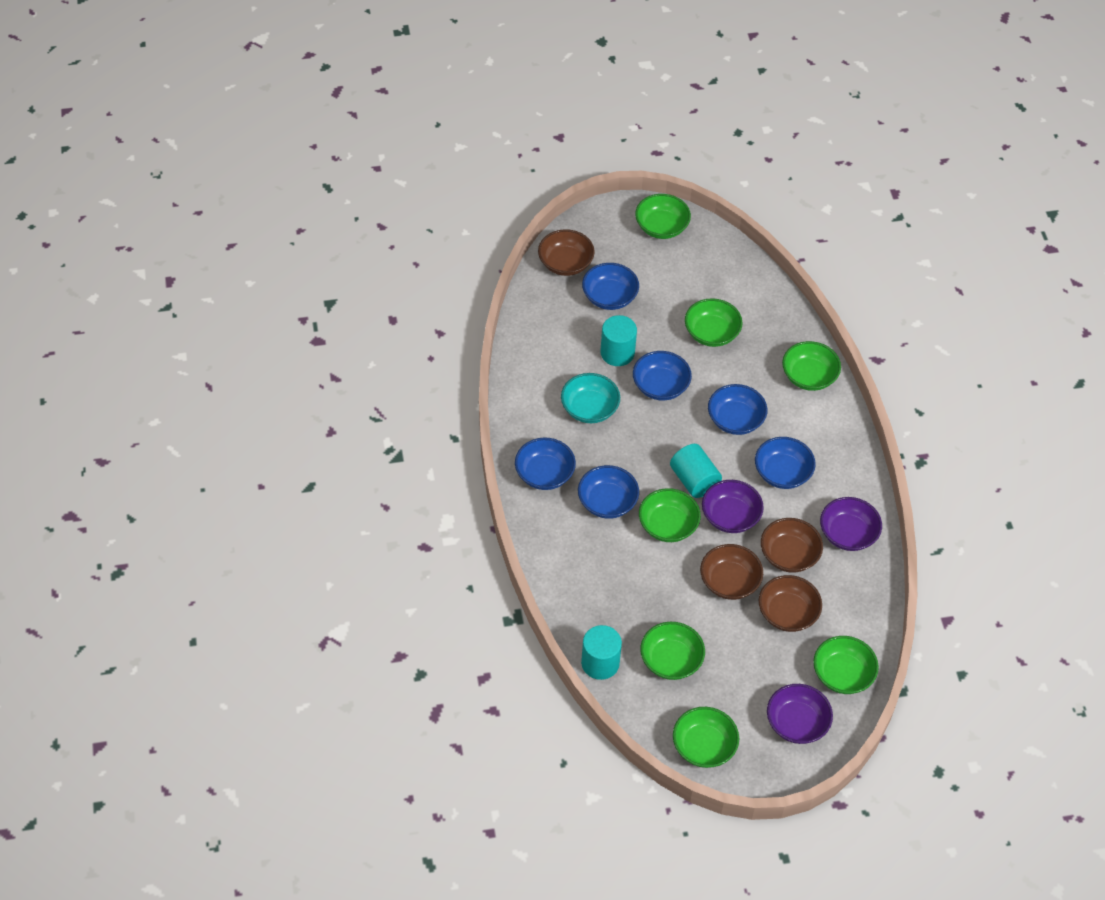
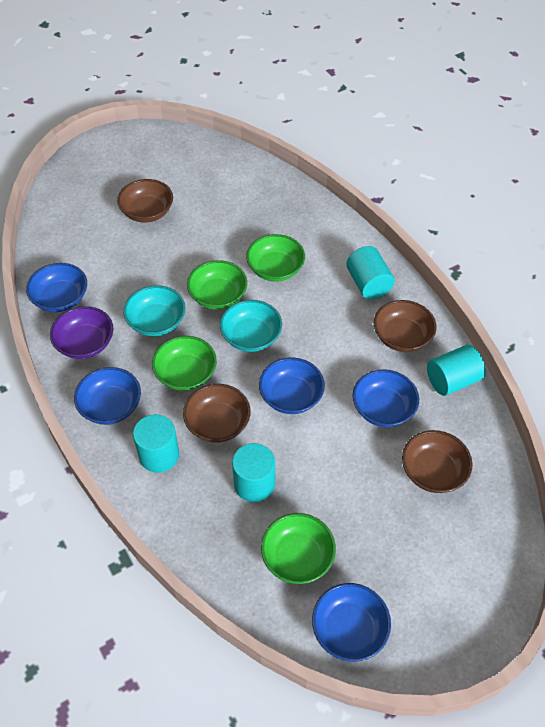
blue bowl: [515,438,576,490] [578,465,639,519] [582,263,639,310] [633,351,692,400] [708,384,767,435] [755,437,816,489] = 6 -> [26,263,87,312] [74,367,141,425] [259,358,325,414] [312,583,391,662] [352,370,419,427] = 5
green bowl: [635,194,691,239] [639,488,701,542] [640,622,705,680] [673,707,739,768] [685,298,743,347] [782,341,841,391] [813,636,879,694] = 7 -> [152,336,217,391] [187,260,247,310] [246,234,305,282] [261,513,336,584] = 4
purple bowl: [702,480,764,533] [767,684,833,744] [820,497,882,551] = 3 -> [50,306,113,359] = 1
turquoise bowl: [561,373,620,423] = 1 -> [123,286,186,337] [220,300,282,352] = 2
turquoise cylinder: [581,625,622,680] [600,315,637,366] [670,444,722,498] = 3 -> [133,414,179,473] [232,443,275,502] [346,246,395,299] [427,345,486,396] = 4

